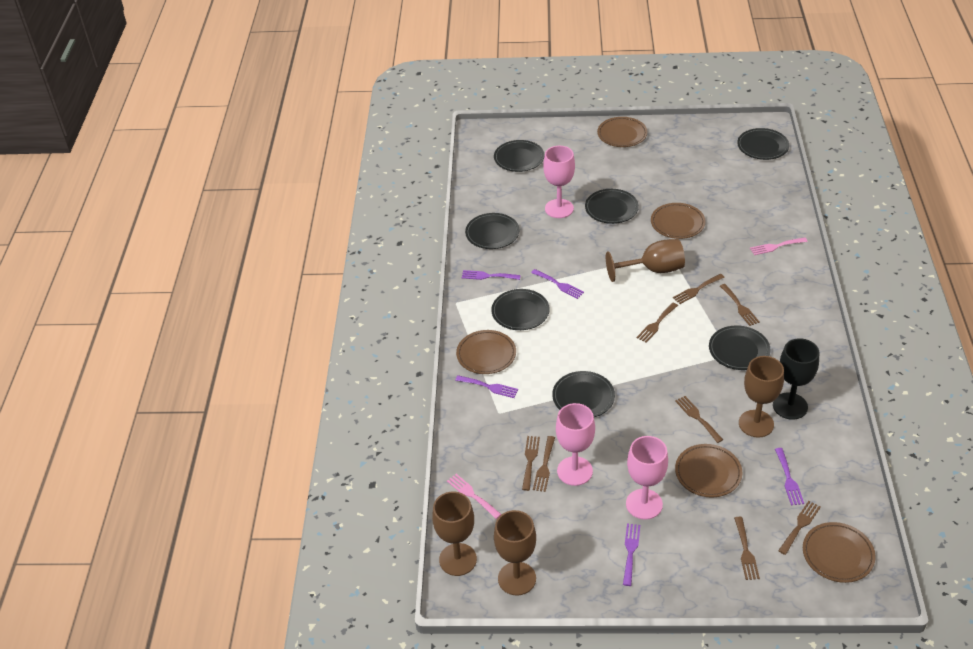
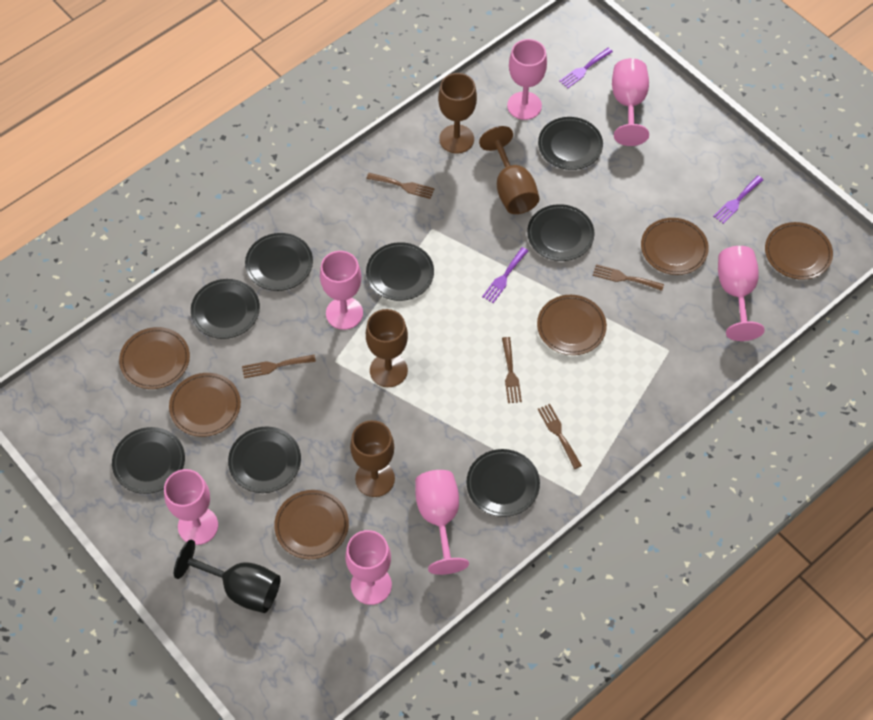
black plate: [465,213,520,249] [491,289,550,330] [494,140,544,172] [552,371,615,417] [585,189,639,224] [709,325,771,370] [737,128,789,160] = 7 -> [112,427,185,494] [191,279,260,339] [228,427,301,493] [245,233,313,291] [366,242,434,301] [466,449,540,517] [527,204,594,261] [538,117,603,170] = 8
brown fork: [522,436,540,491] [533,436,555,492] [637,303,678,343] [673,274,725,304] [675,396,723,443] [720,284,760,326] [734,517,760,580] [778,501,821,555] = 8 -> [242,355,316,378] [366,173,434,199] [502,337,522,403] [538,404,582,469] [593,264,664,291] = 5
brown plate: [456,330,516,374] [597,117,648,147] [651,203,706,239] [675,444,742,498] [803,522,876,583] = 5 -> [119,327,190,389] [169,373,241,437] [274,490,349,559] [537,295,607,355] [641,218,709,275] [765,222,833,280] = 6
pink fork: [447,474,502,519] [750,238,808,255] = 2 -> none = 0
pink goblet: [543,146,575,218] [556,403,595,486] [626,436,668,520] = 3 -> [164,469,218,545] [320,251,363,330] [345,530,392,605] [415,470,469,575] [507,39,547,120] [612,58,649,146] [718,246,765,341] = 7
purple fork: [455,375,518,398] [462,270,521,280] [531,269,584,299] [623,524,640,586] [775,448,804,505] = 5 -> [482,247,528,303] [559,48,613,88] [713,176,763,224] = 3

